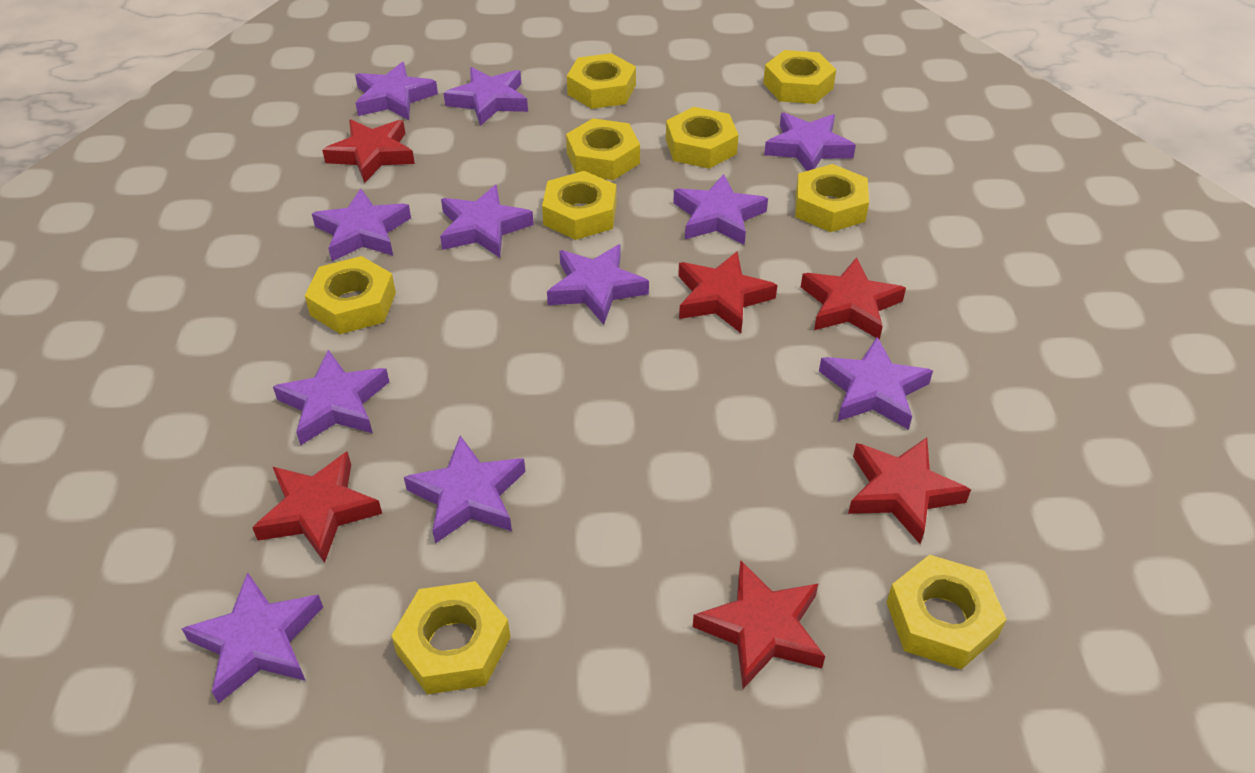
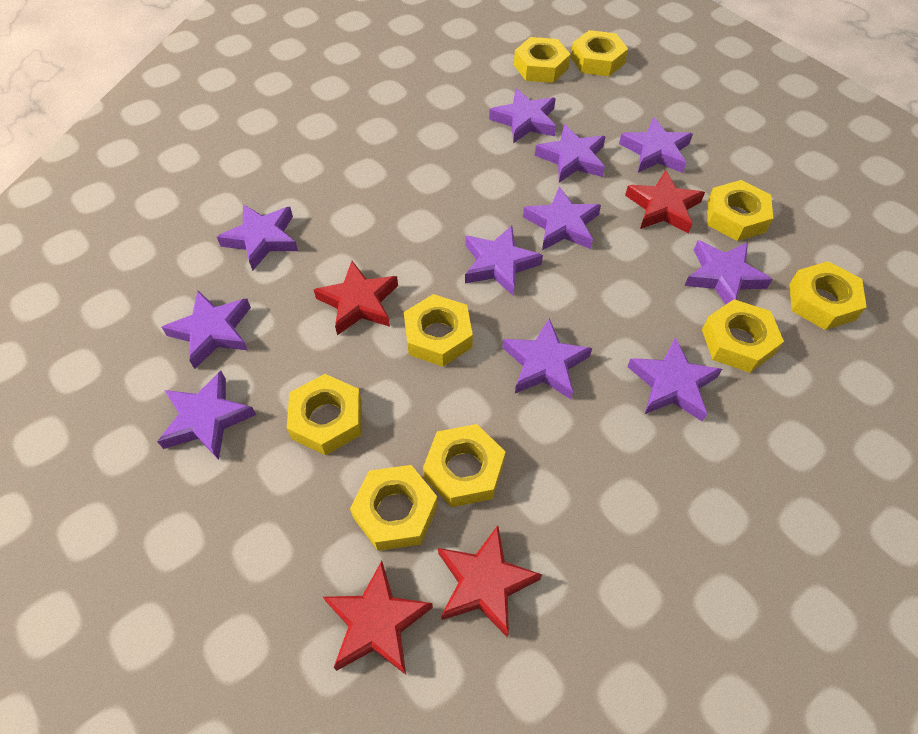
red star: [252,451,382,563] [322,119,415,183] [678,251,777,333] [693,560,825,689] [801,257,906,340] [848,437,971,544] = 6 -> [314,261,398,335] [323,561,433,675] [438,525,542,638] [625,170,705,234] = 4

